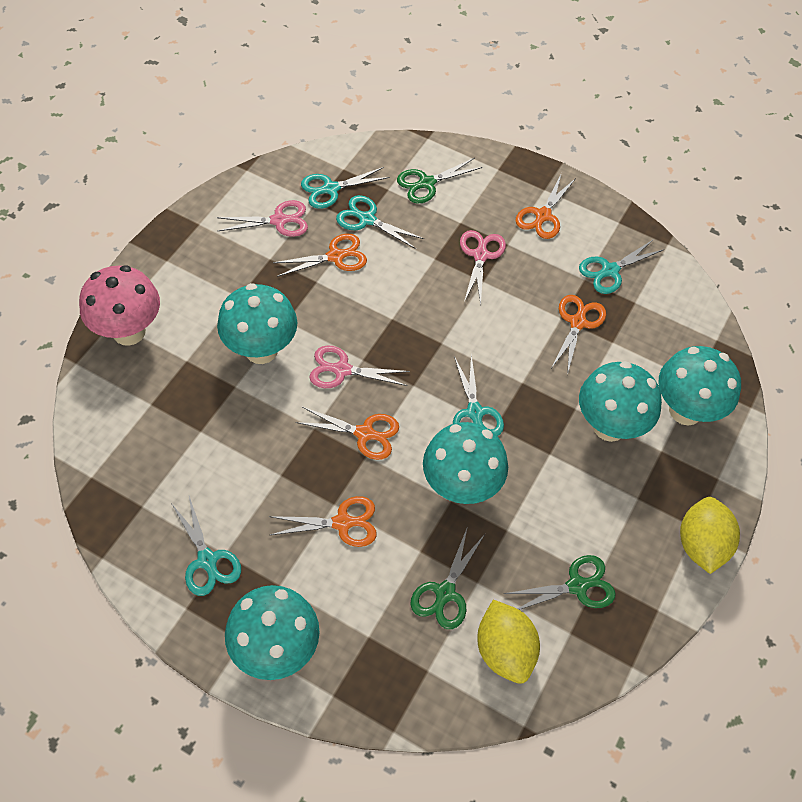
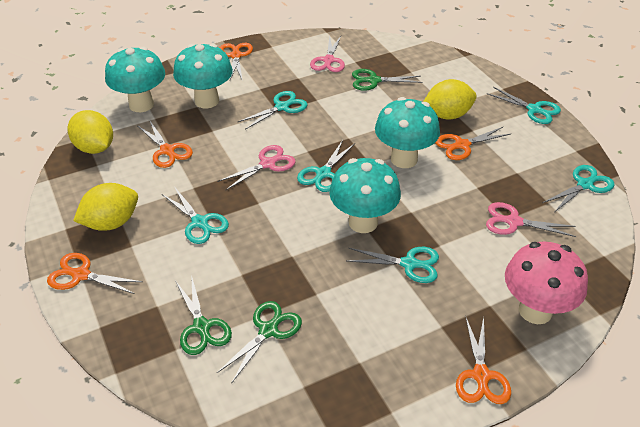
turquoise mushroom: [217,283,297,364] [225,585,320,680] [423,422,508,504] [579,361,662,442] [659,346,741,426] = 5 -> [105,47,165,112] [173,44,233,109] [329,158,401,233] [375,97,440,168] = 4
turquoise scissors: [171,496,241,596] [301,167,390,209] [336,195,424,249] [453,354,504,436] [579,239,663,294] = 5 -> [162,188,229,244] [238,91,308,130] [297,140,355,192] [347,247,439,283] [487,87,561,124] [543,165,615,212] = 6
yellow lemon: [477,600,540,684] [680,497,740,574] = 2 -> [68,110,113,154] [73,183,138,231] [423,79,477,120] = 3

